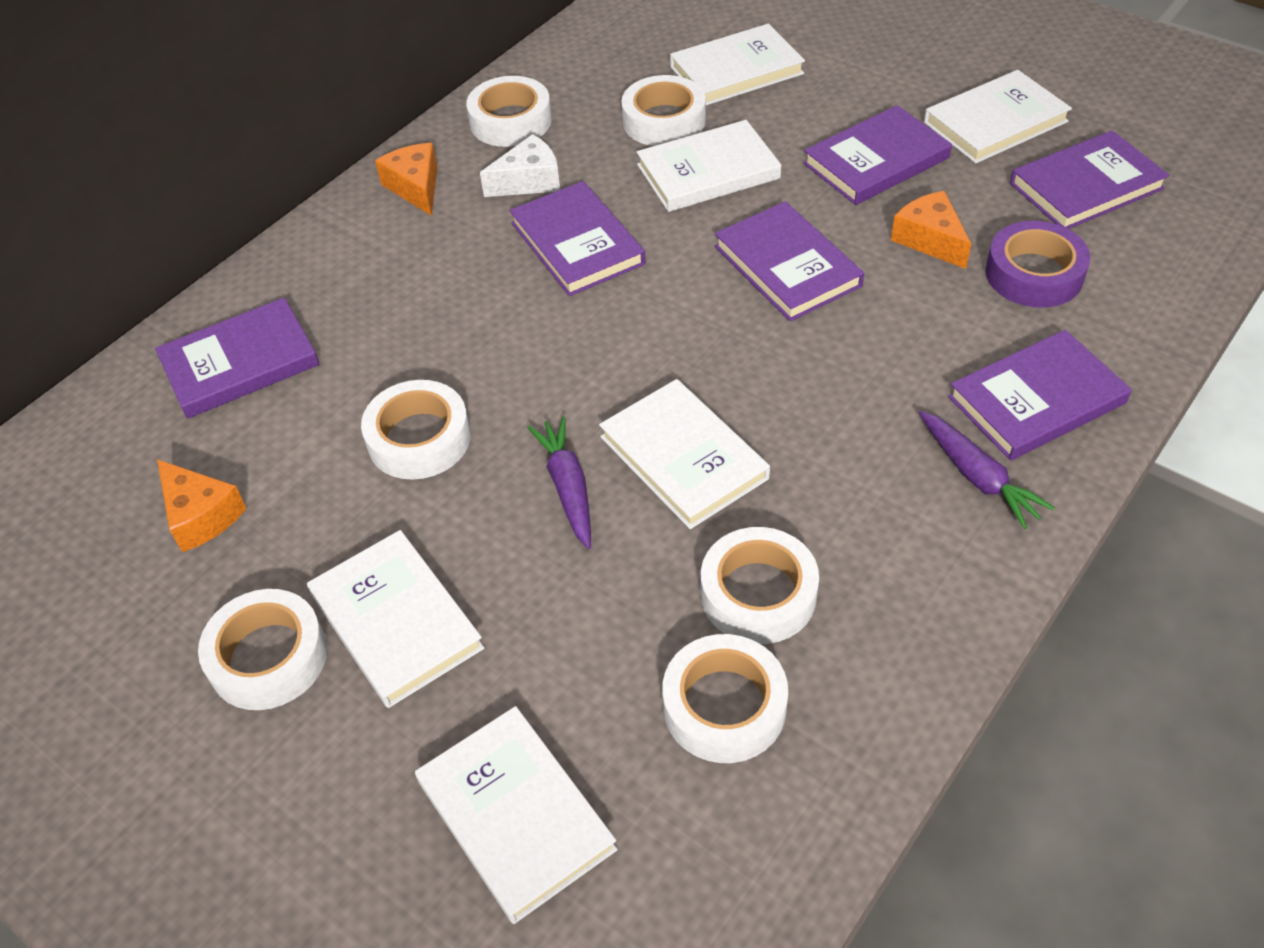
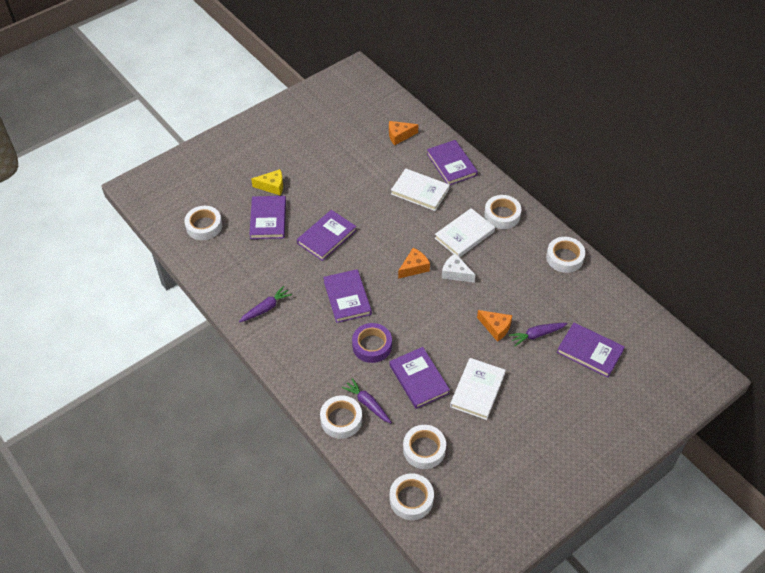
purple carrot: [527,416,591,549] [919,411,1055,529] = 2 -> [239,286,292,322] [341,378,392,423] [509,323,568,346] = 3
white book: [307,530,484,708] [415,706,618,924] [599,379,770,529] [636,120,781,212] [670,23,805,105] [924,70,1072,163] = 6 -> [391,168,450,211] [435,208,495,257] [450,358,506,420] = 3
yellow cheese: none = 0 -> [251,169,283,195] = 1

